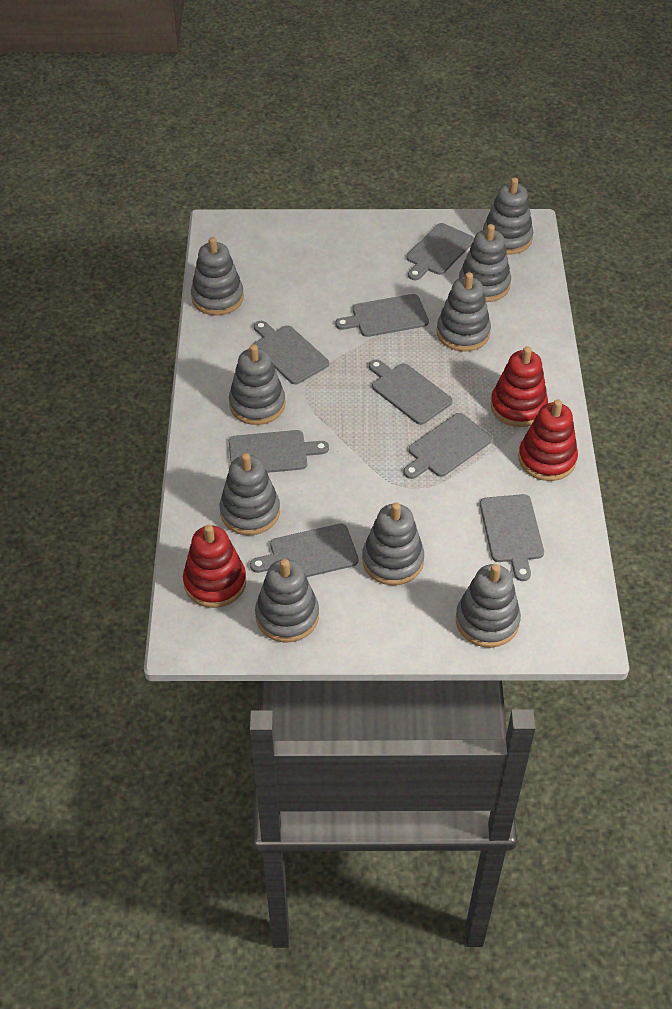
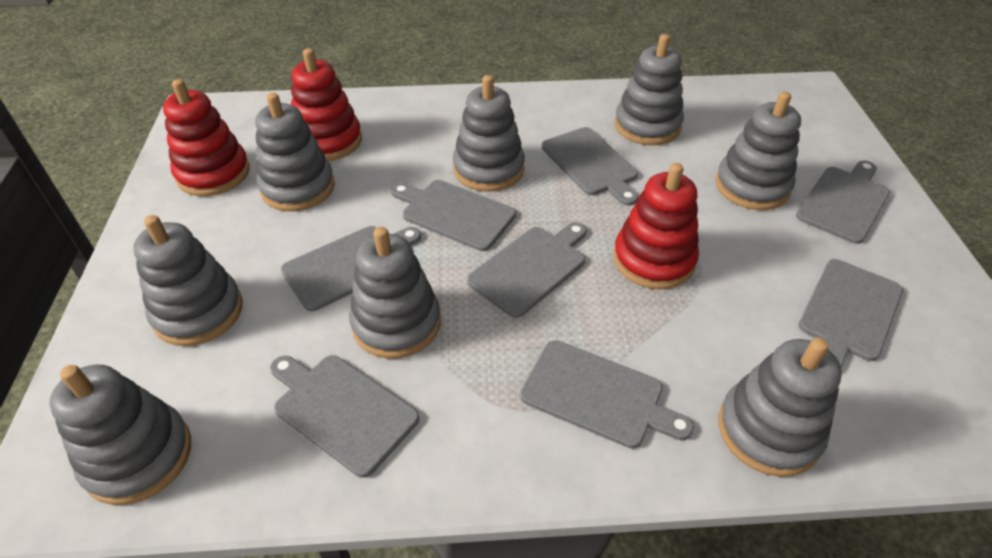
grey stacking toy: [191,237,244,316] [220,453,280,535] [229,344,285,425] [255,559,319,642] [362,502,424,585] [436,272,491,351] [456,564,521,648] [459,224,511,302] [483,177,533,254] = 9 -> [49,365,191,505] [133,215,243,346] [255,93,335,211] [349,227,441,359] [453,75,525,192] [615,34,684,145] [716,91,801,210] [718,338,842,477] = 8

